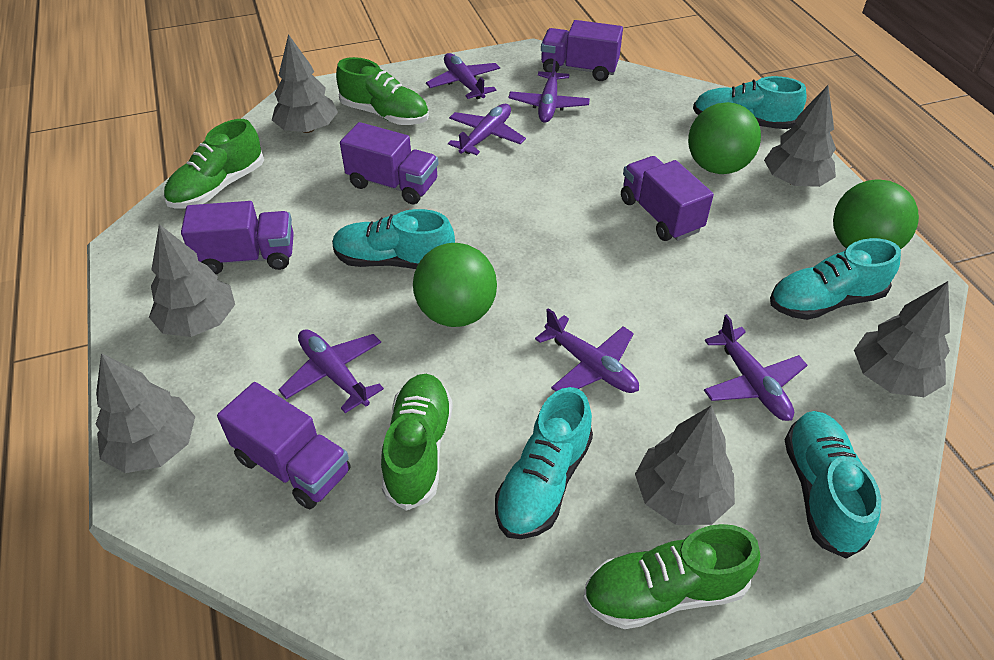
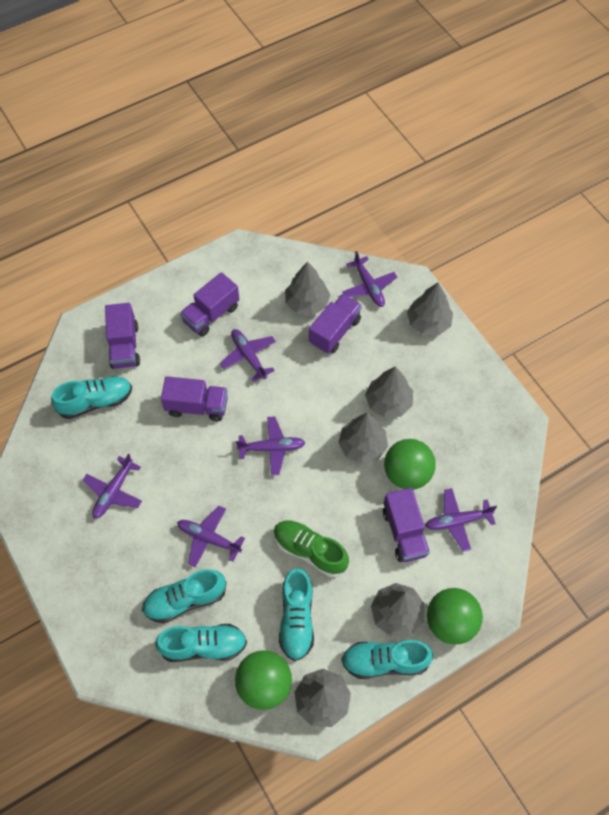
green shoe: [164,119,264,209] [336,57,429,125] [381,374,453,511] [583,524,761,629] = 4 -> [274,520,349,577] = 1

